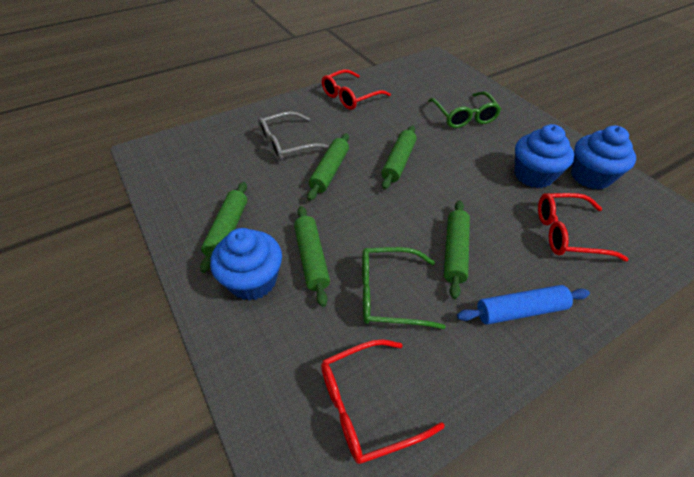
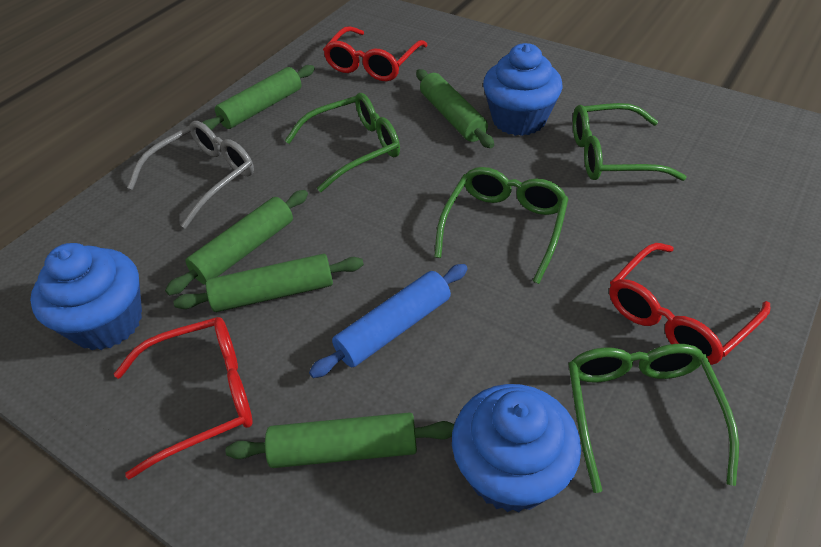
green glasses: [362,247,446,329] [428,91,501,128] = 2 -> [285,93,400,192] [434,167,568,284] [568,344,739,493] [573,103,687,181] = 4

